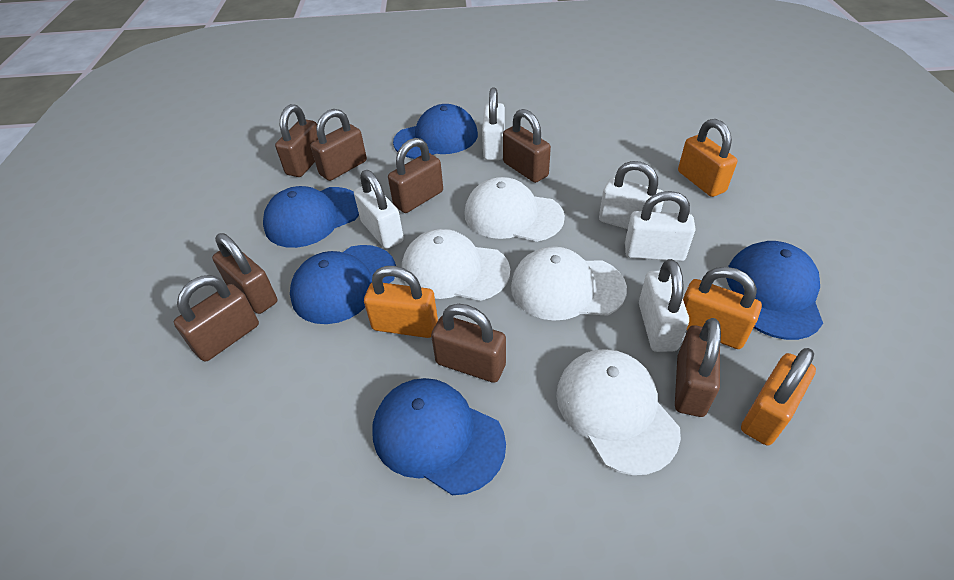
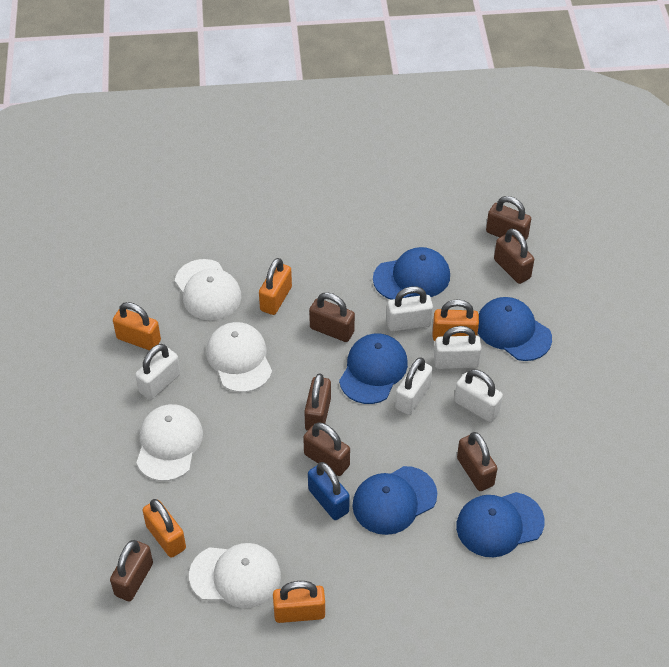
blue padlock: none = 0 -> [308,462,350,520] = 1
brown padlock: [174,275,259,362] [212,233,277,314] [275,104,318,177] [311,109,367,181] [388,138,443,213] [431,304,506,383] [503,109,551,183] [675,318,721,417] = 8 -> [110,540,153,602] [303,422,350,476] [304,373,331,431] [309,292,355,342] [457,432,498,491] [486,196,531,242] [494,228,534,284] = 7
orange padlock: [364,266,438,338] [678,119,737,197] [683,267,762,349] [741,348,816,445] = 4 -> [113,302,161,351] [142,499,186,558] [259,258,292,315] [273,581,325,623] [433,299,479,341] = 5

